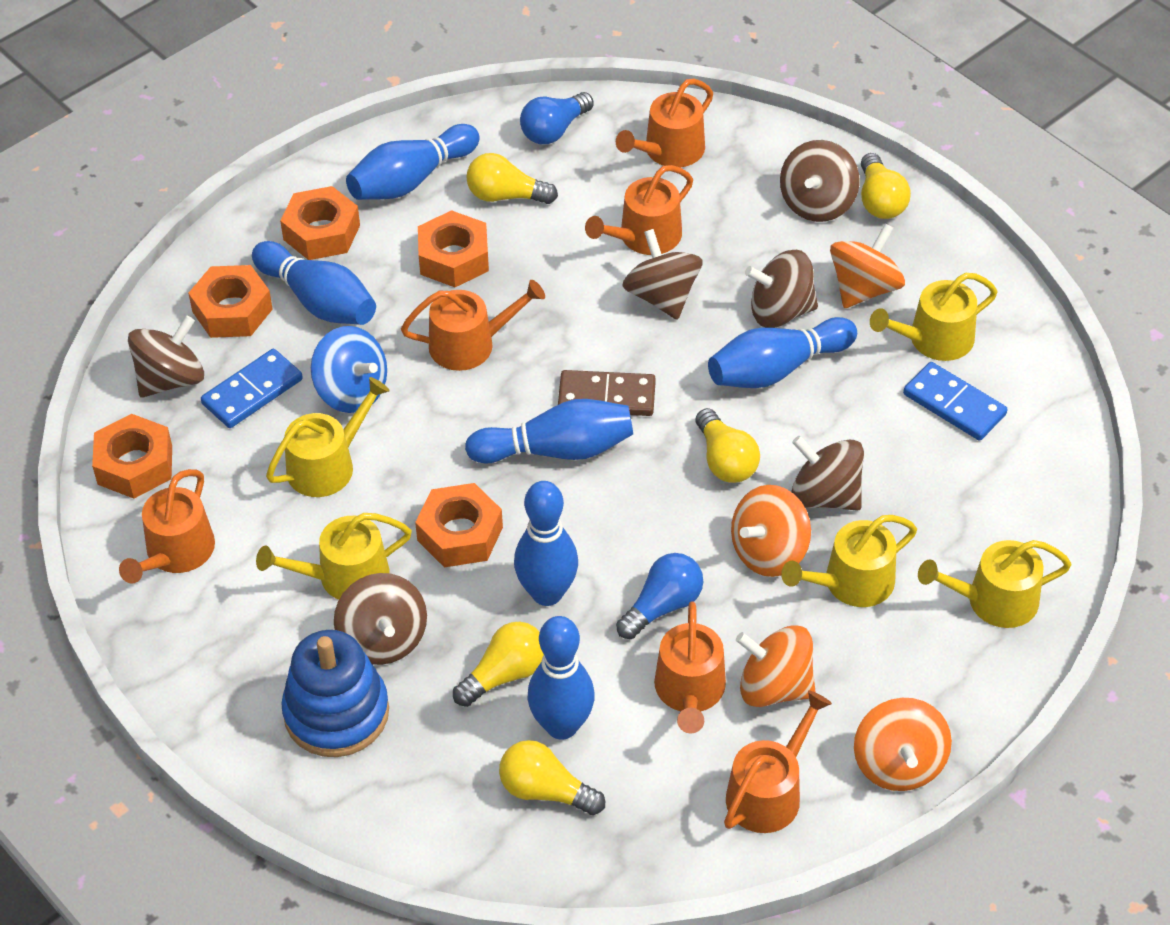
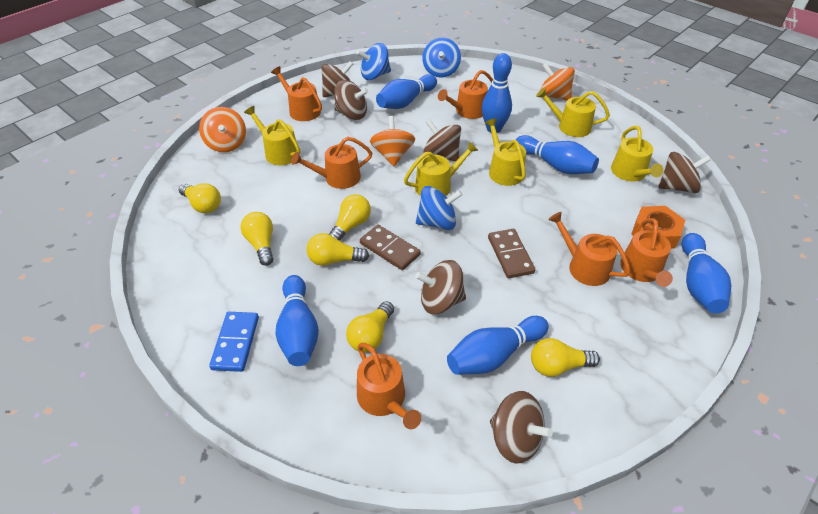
blue domino: [201,349,303,428] [903,362,1008,441] = 2 -> [209,312,259,372] = 1
blue light bulb: [520,92,594,144] [616,553,703,639] = 2 -> none = 0
blue spinning top: [311,326,387,413] = 1 -> [356,43,391,80] [416,186,463,230] [422,38,461,78] = 3
blue stacking toy: [281,630,389,757] = 1 -> none = 0
brown domino: [558,370,656,416] = 1 -> [360,225,421,270] [488,229,535,278] = 2
orange nut: [92,414,172,499] [188,265,273,338] [280,186,360,260] [415,483,503,567] [418,210,489,287] = 5 -> [631,206,685,249] = 1
orange spinning top: [731,485,811,577] [736,625,815,707] [830,223,905,308] [854,698,952,791] = 4 -> [199,107,246,152] [370,116,415,166] [540,63,575,100] = 3
yellow light bulb: [453,622,544,707] [466,153,558,204] [499,740,605,815] [695,408,760,483] [861,153,911,219] = 5 -> [179,183,221,213] [240,212,273,266] [307,233,369,266] [329,194,371,241] [346,301,394,352] [531,338,600,377] = 6

